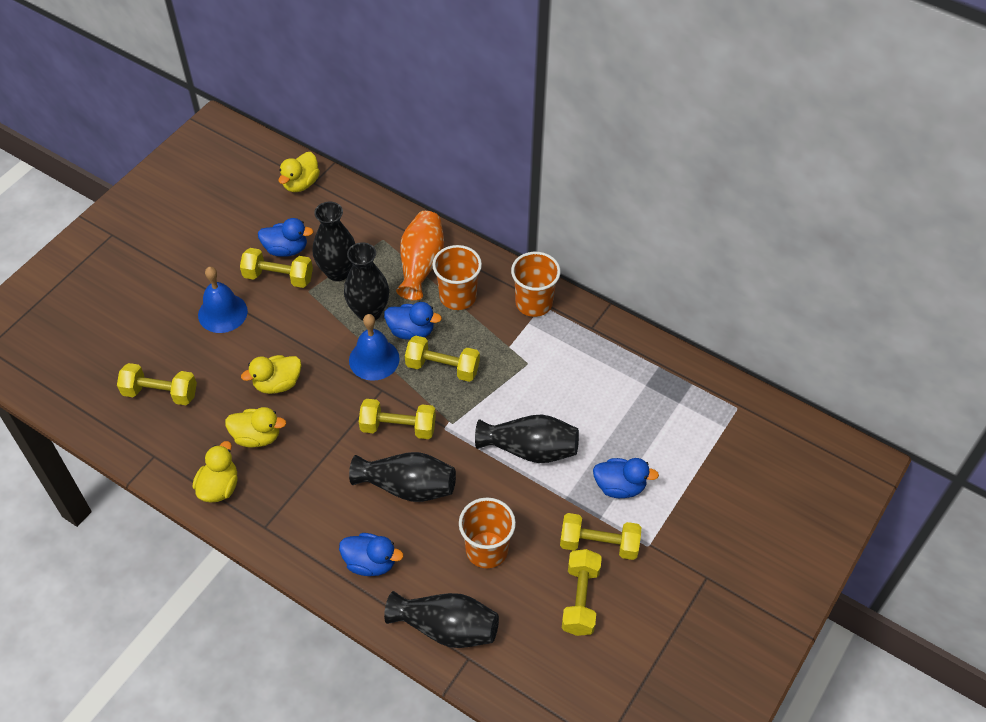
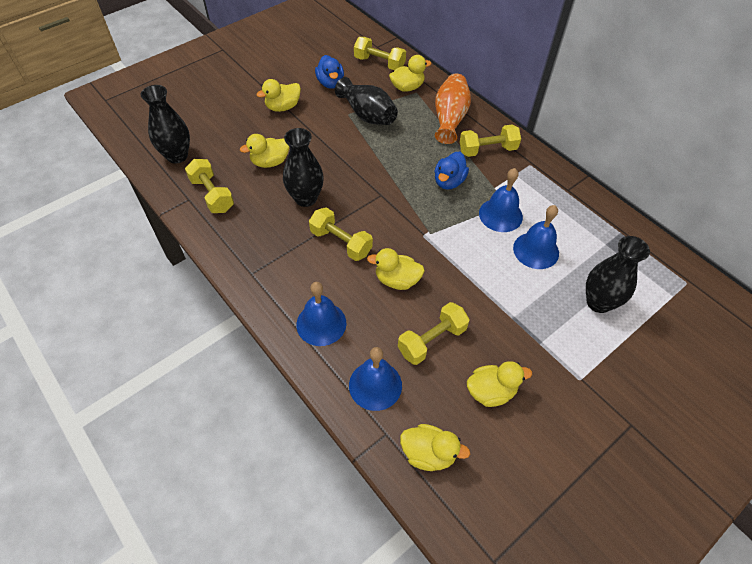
black vase: [313,202,355,281] [344,242,389,321] [349,452,456,502] [384,591,499,648] [475,414,579,463] = 5 -> [141,85,190,164] [283,128,324,207] [335,77,398,125] [586,236,650,313] = 4
blue bell: [198,267,248,333] [349,314,400,381] = 2 -> [296,282,346,346] [349,347,402,411] [479,168,523,232] [513,205,559,269] = 4
blue duck: [258,218,313,257] [339,533,403,576] [384,302,442,339] [593,458,659,498] = 4 -> [315,55,344,89] [434,152,469,190] = 2
orange cup: [432,245,482,310] [459,497,516,568] [511,252,561,317] = 3 -> none = 0
yellow duck: [193,441,238,502] [225,407,286,448] [241,355,301,394] [278,152,320,192] = 4 -> [240,134,289,168] [256,79,301,112] [367,248,425,290] [389,55,432,92] [400,424,470,471] [467,361,532,407] = 6
yellow dumbbell: [117,363,197,405] [240,248,313,288] [359,399,436,439] [405,336,480,382] [560,513,641,560] [562,549,602,636] = 6 -> [185,159,234,213] [309,207,373,261] [354,37,406,70] [398,302,470,365] [460,124,521,157] = 5

